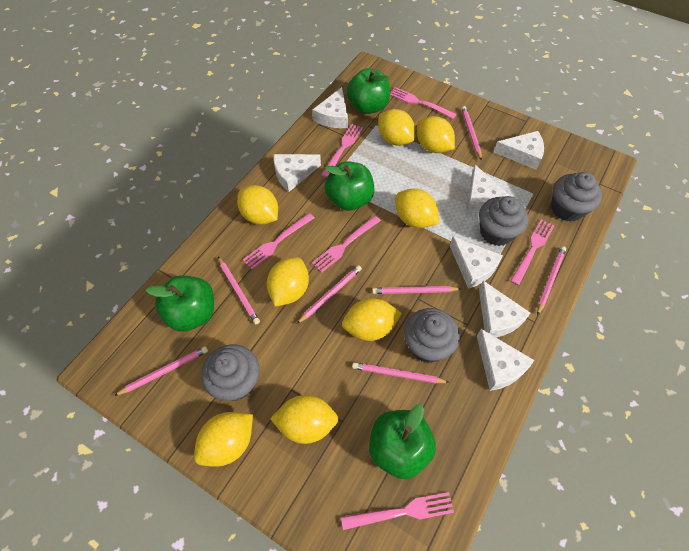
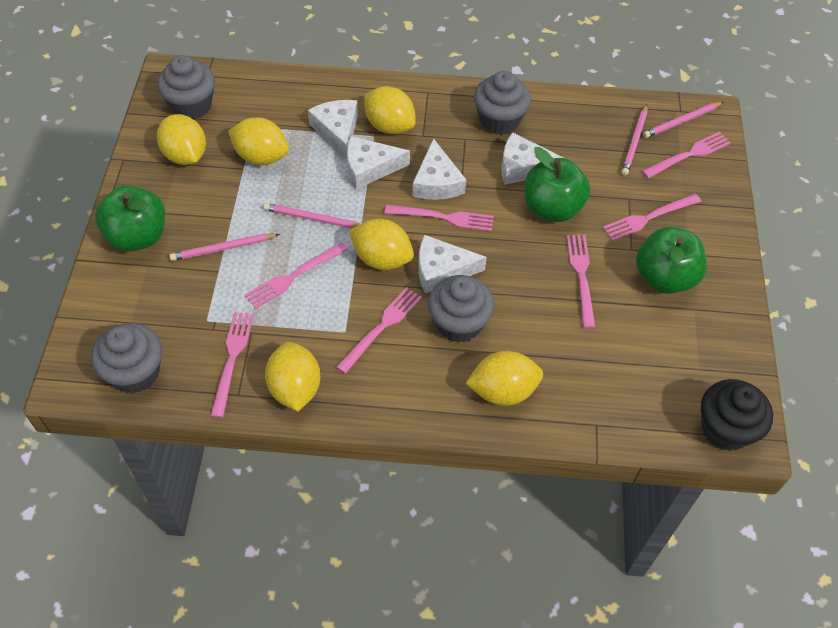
black cupcake: none = 0 -> [701,379,773,451] = 1
green apple: [146,276,214,331] [324,161,374,211] [347,68,390,114] [369,404,436,479] = 4 -> [95,185,165,252] [525,147,590,222] [636,227,707,294] = 3
pink fork: [243,213,314,269] [312,216,381,273] [321,124,363,178] [341,492,454,530] [390,87,457,119] [510,220,554,285] = 6 -> [210,312,254,418] [245,242,348,309] [336,287,422,374] [385,205,494,231] [567,235,596,328] [603,194,701,241] [642,132,731,178] = 7
pink pencil: [114,346,208,396] [218,257,260,324] [297,265,362,324] [352,362,450,384] [372,286,461,294] [461,106,482,161] [537,246,566,316] = 7 -> [169,234,280,261] [263,203,360,229] [622,104,647,176] [643,102,723,138] = 4
white cheese: [273,154,321,192] [313,87,348,128] [450,236,503,289] [466,165,509,212] [477,329,534,391] [479,281,531,337] [493,131,544,170] = 7 -> [308,100,358,158] [347,136,410,189] [412,138,466,200] [418,235,487,293] [501,132,563,185] = 5
yellow lemon: [194,412,253,467] [237,185,278,225] [267,257,309,307] [270,395,338,444] [342,298,402,341] [378,109,415,146] [395,189,439,228] [417,116,455,153] = 8 -> [157,114,206,165] [228,117,289,165] [265,342,320,411] [349,219,414,270] [364,86,416,134] [465,351,543,406] = 6

